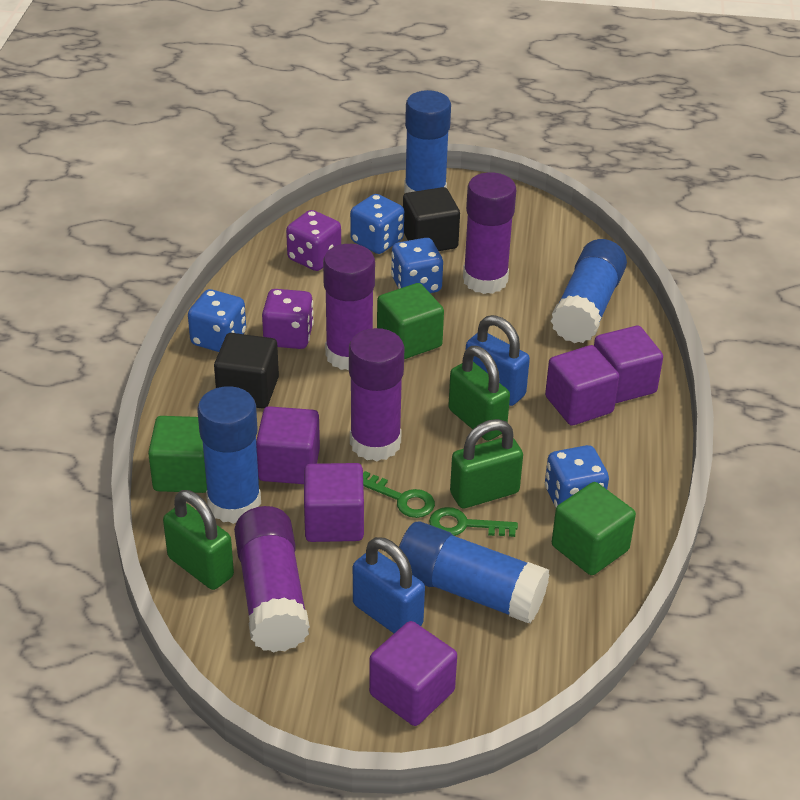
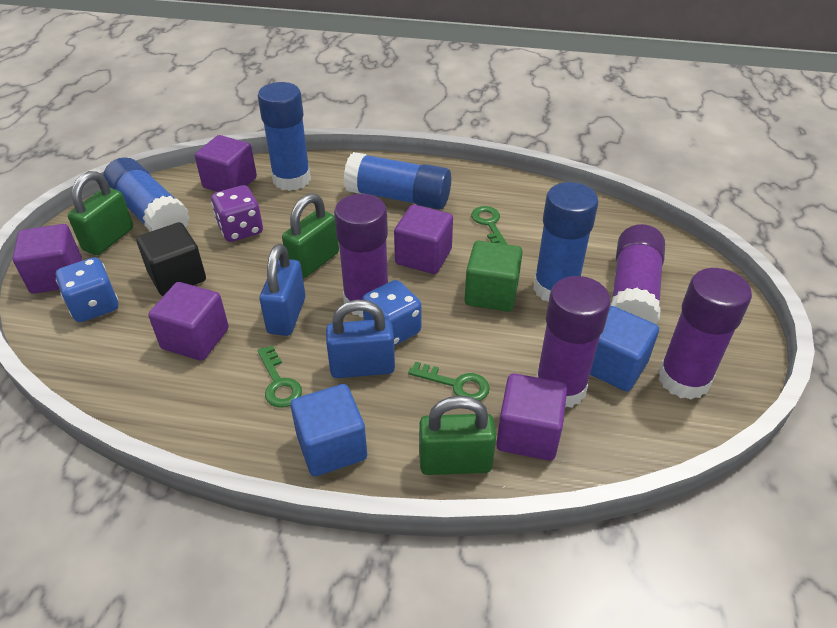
black cube: [214,333,279,409] [403,187,460,251] = 2 -> [136,222,206,296] = 1
blue cube: none = 0 -> [291,384,367,476] [590,306,659,392] = 2
blue dice: [188,289,246,352] [350,194,404,254] [391,238,443,293] [545,445,609,507] = 4 -> [55,258,118,322] [362,280,422,346] = 2
green cube: [148,416,207,493] [377,283,444,359] [552,482,636,575] = 3 -> [465,241,523,312] = 1
green key: [363,471,435,518] [429,507,518,537] = 2 -> [257,345,302,408] [408,361,490,401] [471,206,508,245] = 3
purple dice: [262,289,314,349] [286,210,341,271] = 2 -> [211,185,263,242] = 1

